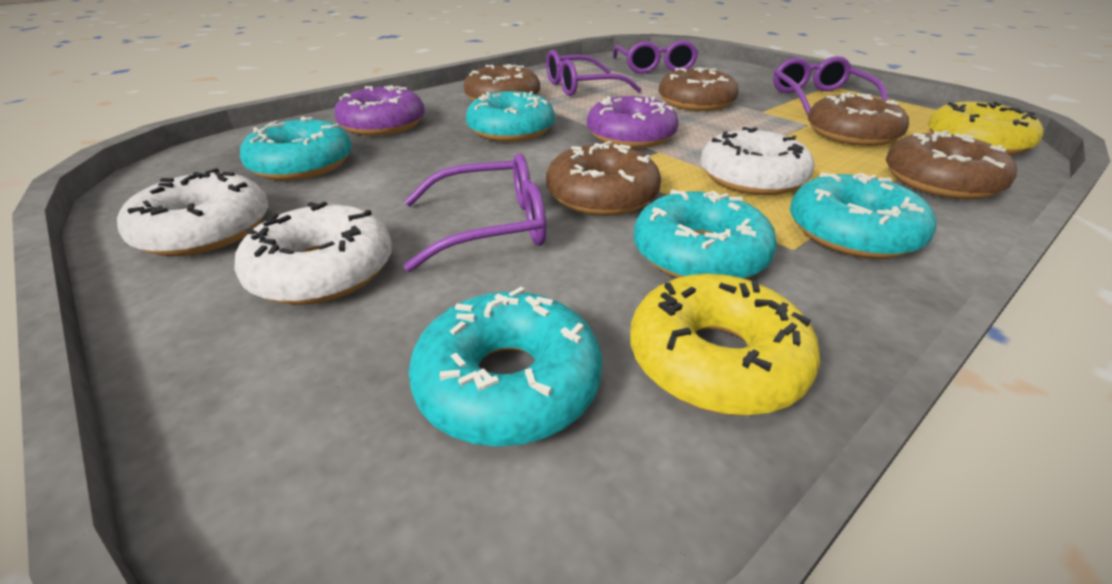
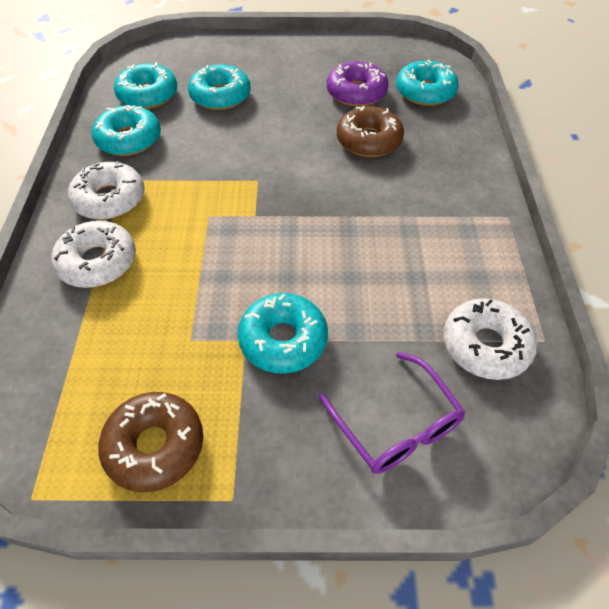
brown donut: [464,64,540,101] [546,141,661,216] [659,67,739,111] [808,92,909,146] [886,130,1017,199] = 5 -> [98,392,203,492] [337,106,404,157] = 2
purple donut: [334,85,425,136] [587,96,678,148] = 2 -> [327,61,388,107] = 1
purple glasses: [404,153,546,272] [546,50,641,96] [613,40,699,74] [773,56,888,115] = 4 -> [319,352,465,474] = 1
yellow donut: [630,274,820,416] [928,101,1044,155] = 2 -> none = 0

